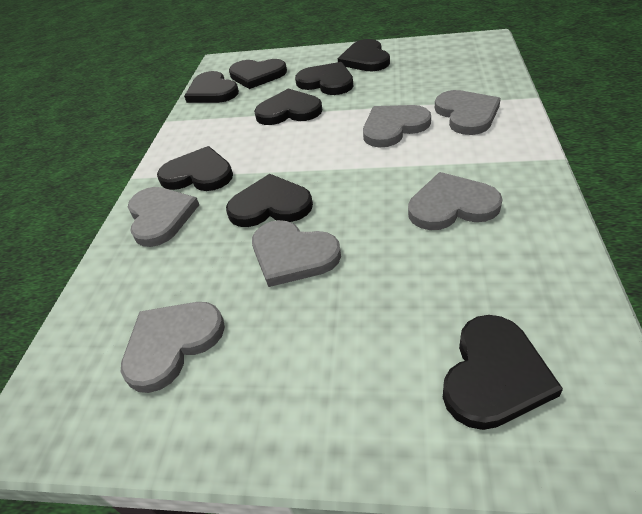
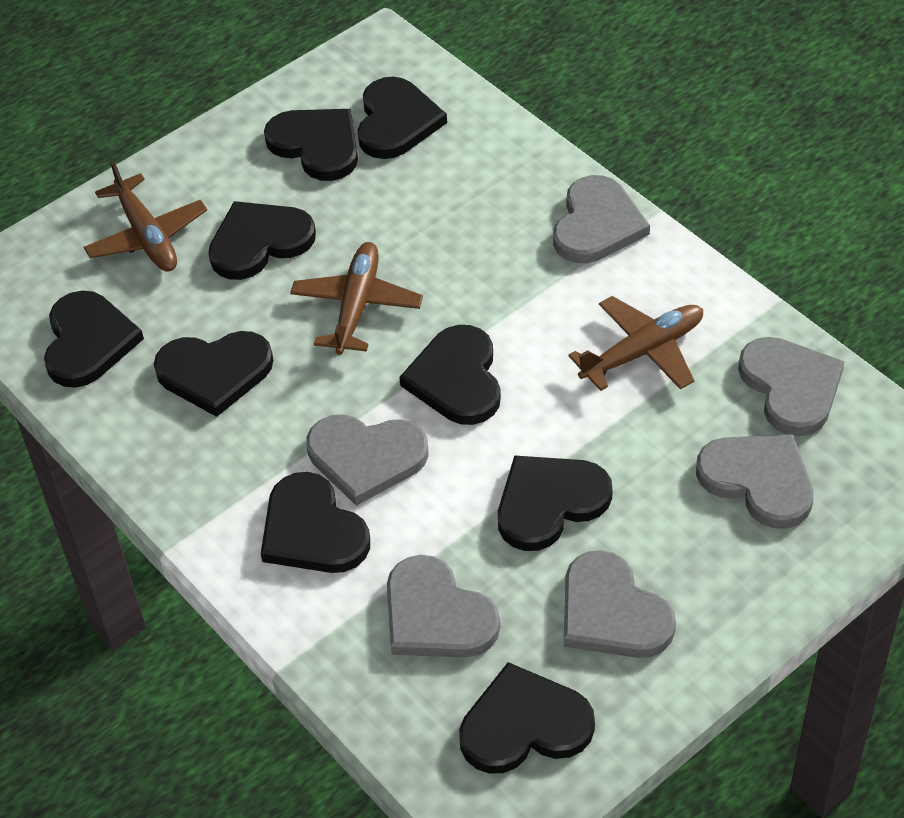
black heart: [157,146,233,191] [184,71,239,103] [226,174,313,227] [229,59,287,89] [254,88,323,125] [295,62,354,95] [338,39,390,71] [443,315,563,430] = 8 -> [44,291,144,388] [154,331,273,417] [208,201,316,280] [261,472,370,573] [264,109,358,181] [357,77,447,159] [399,325,501,425] [459,662,595,774] [498,455,612,551] = 9
brown plane: none = 0 -> [84,160,207,271] [290,242,423,355] [568,296,703,391] = 3

